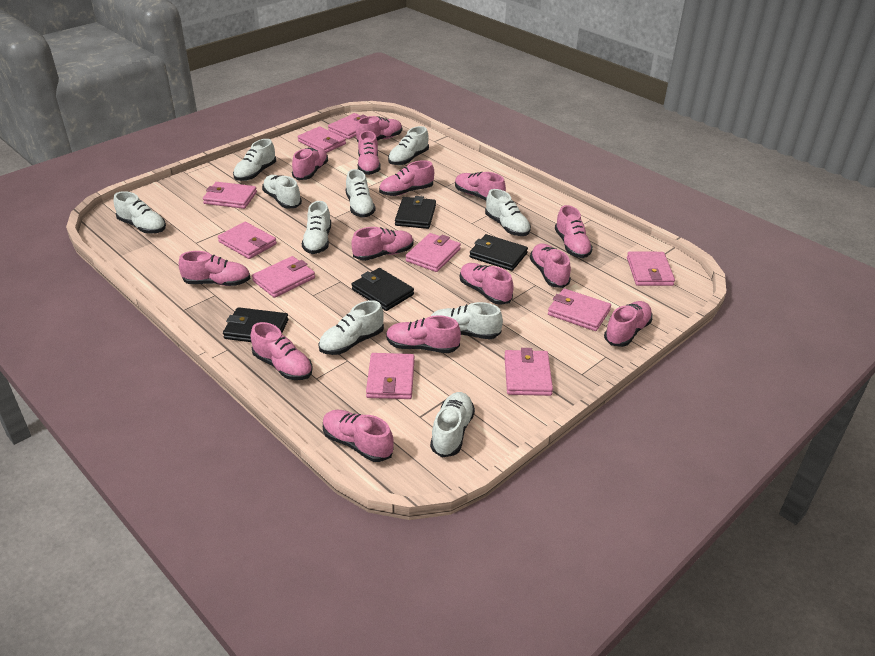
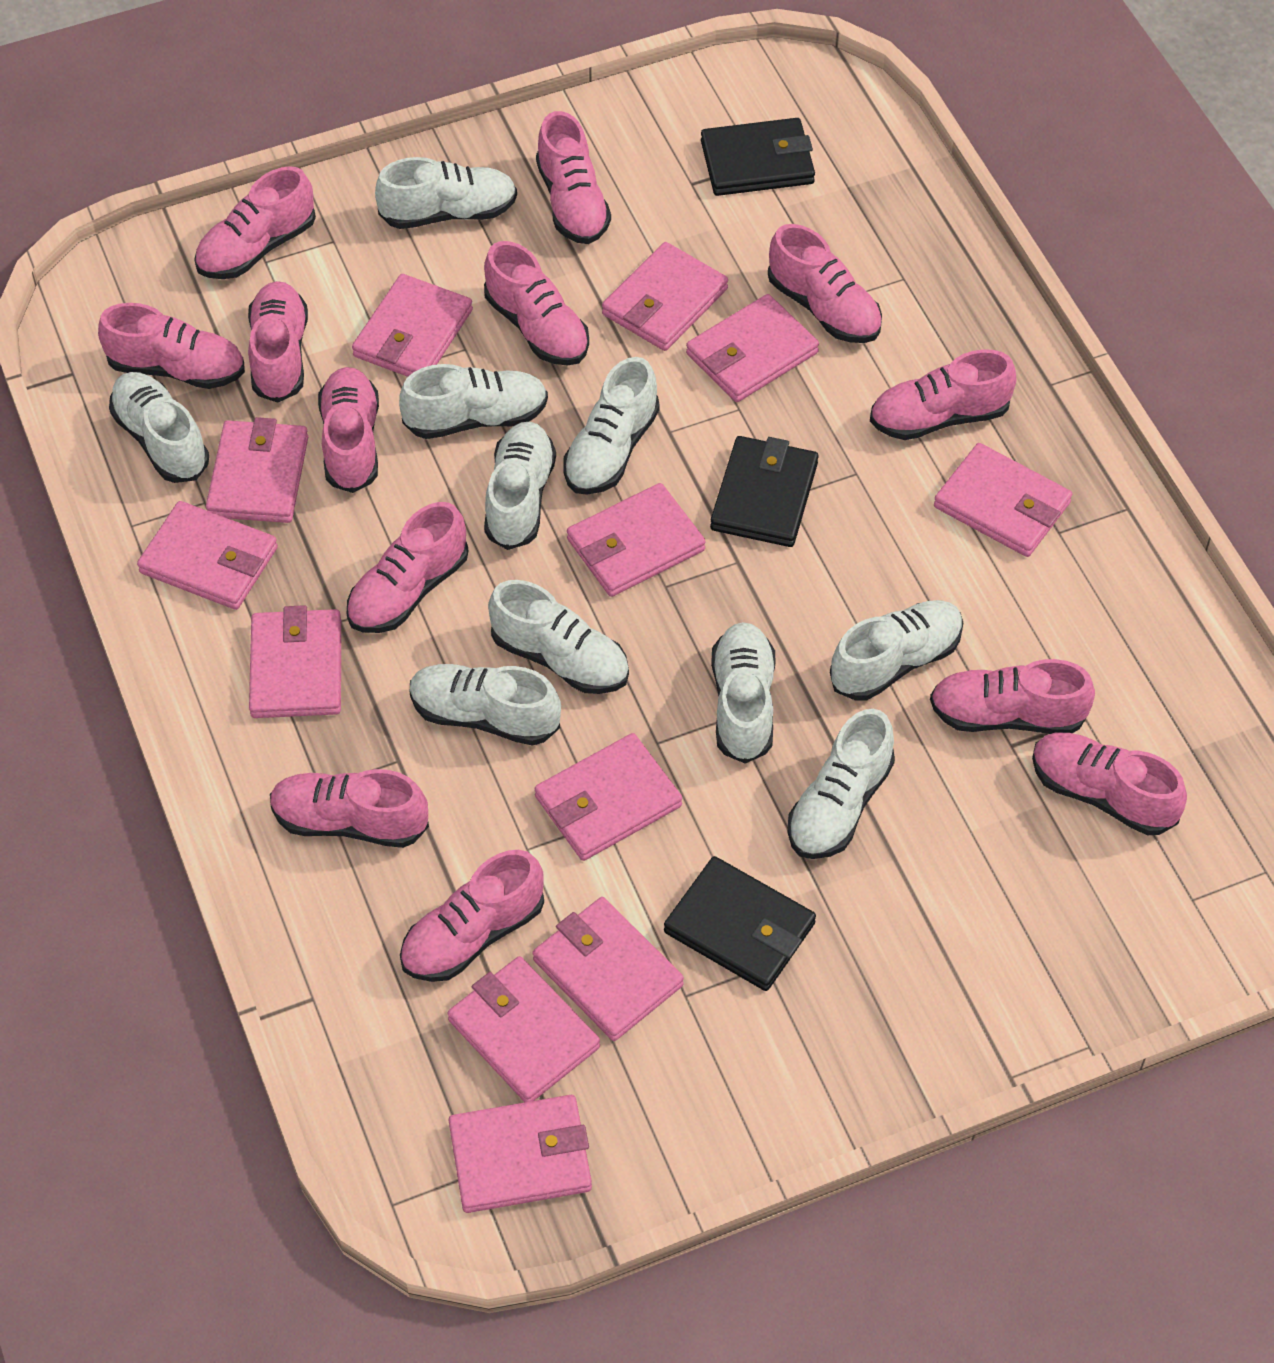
black wallet: [223,307,289,342] [352,268,414,311] [395,196,436,229] [469,234,528,271] = 4 -> [664,856,816,991] [701,118,815,196] [710,436,818,547] = 3
pink shoe: [179,251,250,286] [251,322,313,380] [292,147,328,180] [323,410,394,462] [351,227,413,261] [356,116,402,142] [358,131,381,175] [379,160,434,196] [386,315,461,353] [455,172,506,201] [460,263,514,305] [530,243,571,288] [555,205,593,258] [604,301,653,347] = 14 -> [98,303,245,389] [194,166,316,279] [248,281,308,403] [270,769,429,848] [318,367,379,493] [347,502,468,633] [400,850,544,982] [484,241,589,366] [536,111,611,244] [768,224,882,343] [870,349,1017,440] [930,659,1095,734] [1032,733,1187,835] = 13
pink wallet: [203,182,257,209] [218,222,277,259] [252,256,315,298] [298,126,346,153] [328,113,368,139] [366,353,414,399] [406,233,461,272] [504,348,553,396] [548,288,611,331] [627,251,675,286] = 10 -> [137,501,278,610] [206,417,308,523] [249,605,341,718] [352,274,473,377] [447,956,600,1102] [449,1095,592,1213] [533,897,684,1041] [535,733,682,861] [567,483,706,597] [602,242,728,351] [686,294,819,402] [934,443,1072,557] = 12

